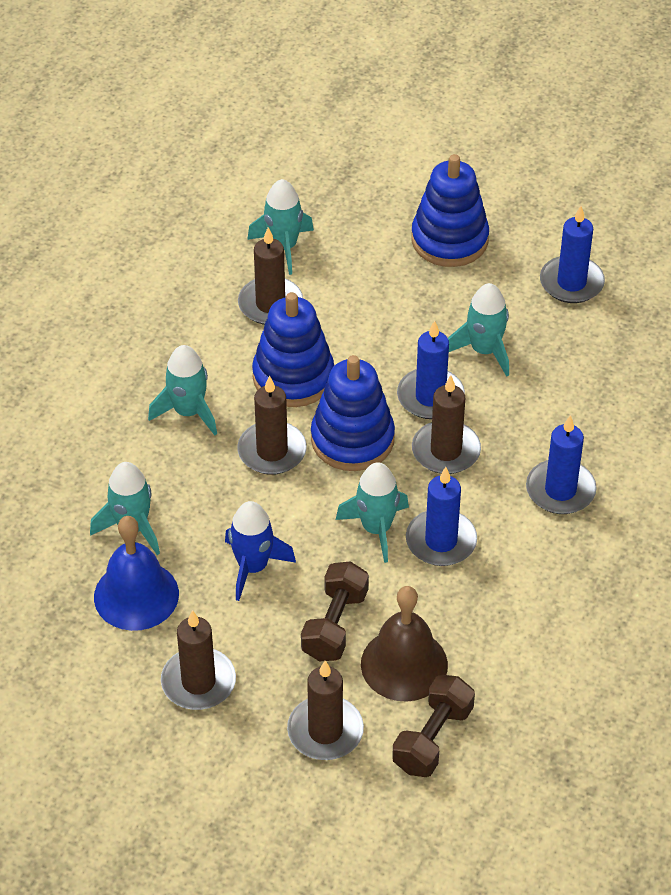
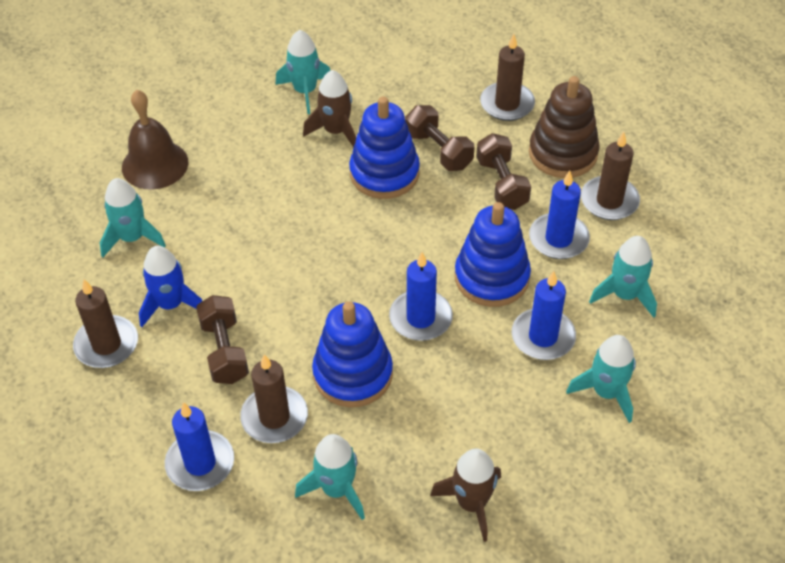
blue bell: [94,516,179,631] = 1 -> none = 0
brown candle: [161,610,236,710] [238,227,303,325] [238,375,307,475] [287,661,364,760] [412,375,481,474] = 5 -> [73,279,138,368] [240,354,308,443] [480,34,535,121] [581,132,640,220] = 4
brown dumbbell: [301,561,369,661] [392,675,475,777] = 2 -> [196,295,249,384] [405,105,475,171] [476,133,531,210] = 3
brown rocket: none = 0 -> [303,70,356,147] [430,449,501,542] = 2
brown stacking toy: none = 0 -> [529,76,600,178] = 1

